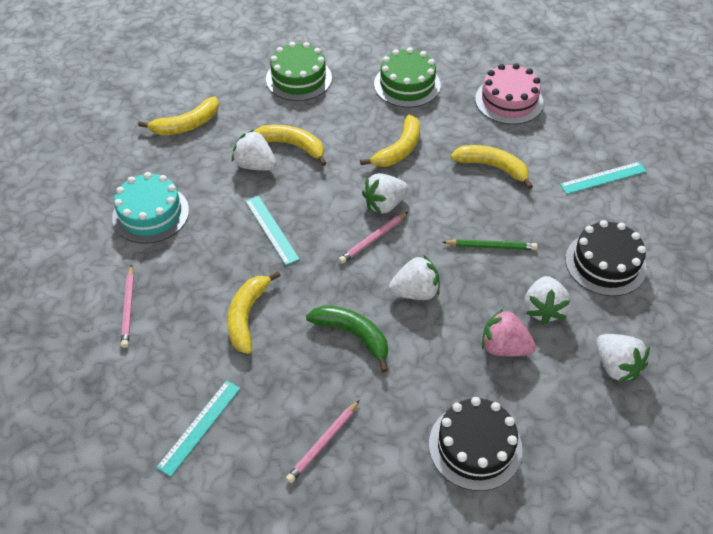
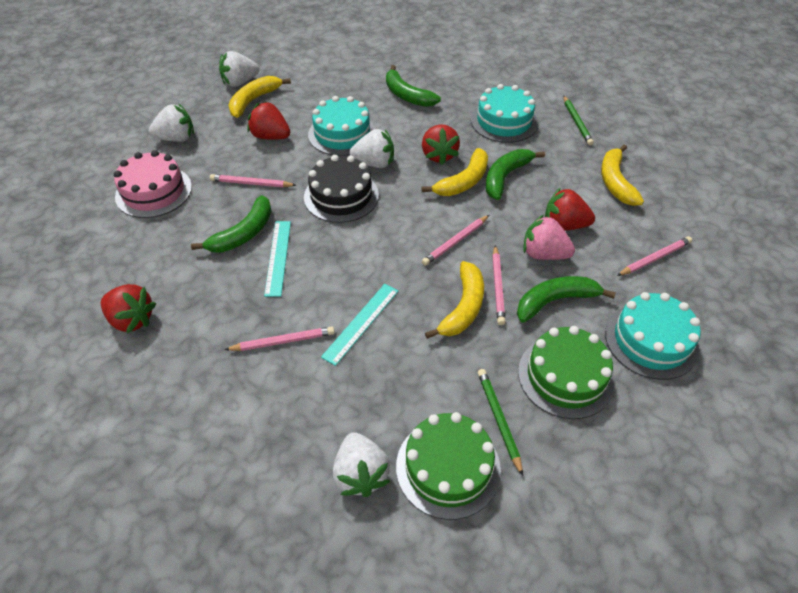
black cake: [429,397,523,491] [565,220,647,296] = 2 -> [304,155,379,223] = 1
green banana: [306,305,388,372] = 1 -> [191,195,271,252] [386,65,441,107] [486,149,545,200] [517,276,616,323] = 4
green pencil: [442,239,538,250] = 1 -> [478,369,523,476] [564,96,594,146] = 2
pink pencil: [121,265,134,348] [286,400,360,483] [339,212,408,264] = 3 -> [210,174,296,187] [224,326,335,351] [422,215,489,266] [492,245,505,325] [617,236,692,276] = 5
red strawberry: none = 0 -> [101,284,156,333] [248,102,290,140] [422,124,460,165] [545,187,595,231] = 4
turquoise cake: [112,172,189,244] = 1 -> [308,96,376,156] [471,84,538,143] [605,292,701,380] = 3
turquoise ruler: [156,380,241,477] [245,196,300,265] [560,162,647,194] = 3 -> [264,221,291,297] [321,284,398,366] = 2
white strawberry: [232,130,276,171] [362,173,408,215] [388,255,440,300] [525,276,570,324] [596,334,650,383] = 5 -> [149,103,194,142] [219,51,259,87] [333,432,390,497] [349,129,394,168] = 4
yellow banana: [138,96,219,135] [227,271,280,354] [254,125,326,166] [360,115,420,167] [450,145,533,189] = 5 -> [228,76,291,118] [422,148,488,196] [425,261,484,339] [601,144,644,206] = 4

